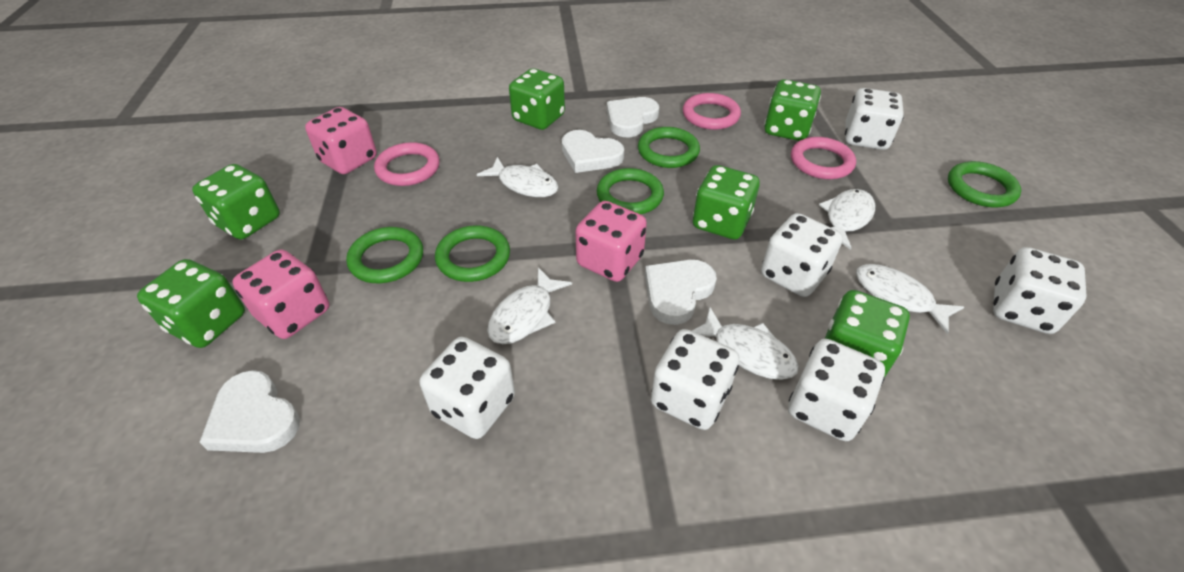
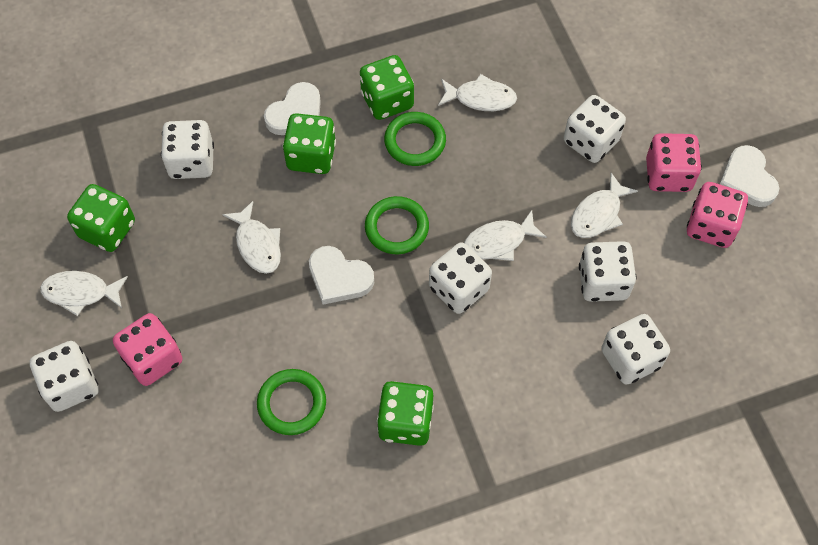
green dice: [137,259,245,348] [192,164,280,240] [509,68,565,130] [693,165,760,240] [764,79,821,141] [825,290,910,377] = 6 -> [67,184,135,252] [283,113,336,174] [360,55,414,120] [377,381,434,446] = 4
green ring: [346,227,423,283] [435,225,510,282] [597,168,664,214] [638,127,700,168] [948,161,1021,208] = 5 -> [257,369,326,435] [365,196,429,254] [384,112,446,166] = 3
pink ring: [374,142,440,186] [683,93,741,130] [791,137,856,179] = 3 -> none = 0
white heart: [199,370,300,453] [562,130,624,173] [607,97,659,137] [645,260,717,325] = 4 -> [264,82,321,135] [309,246,374,305] [720,145,779,207] = 3

